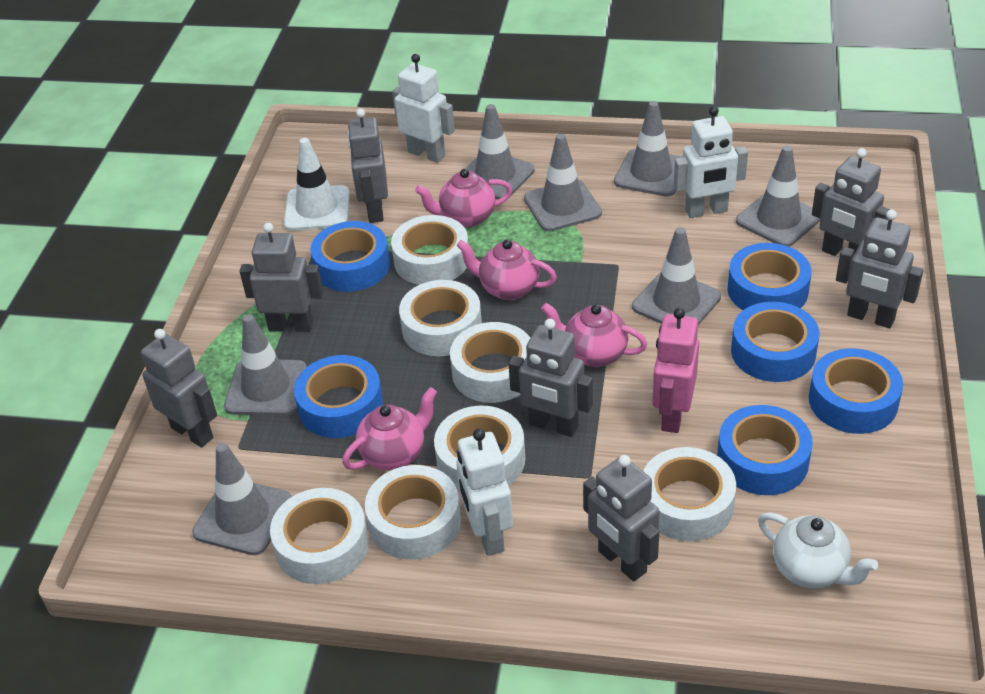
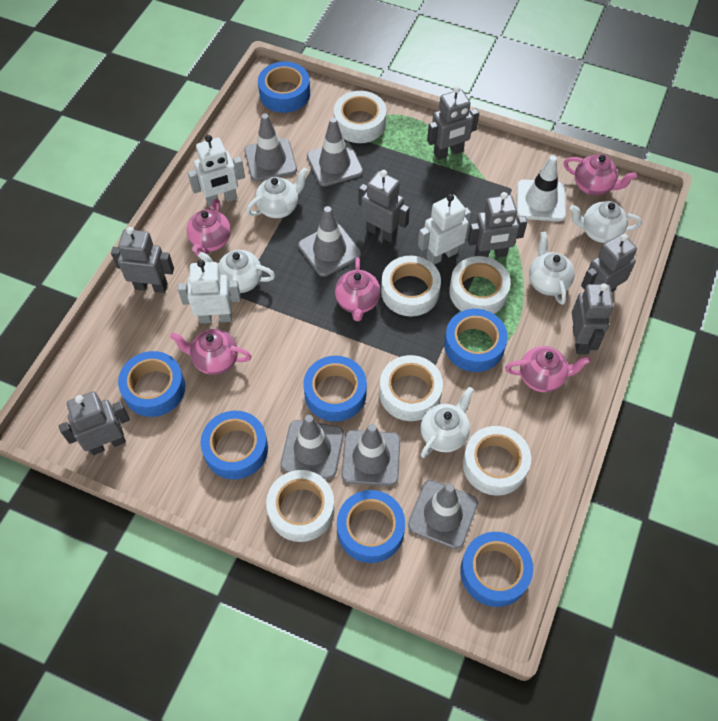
blue tape: [294,355,383,438] [310,221,390,292] [717,405,813,495] [728,243,812,310] [731,302,819,382] [809,348,903,434] = 6 -> [118,351,185,417] [200,411,268,479] [258,62,310,113] [303,356,367,422] [337,490,405,563] [444,309,508,372] [460,532,533,607] = 7
grey traffic cone: [192,443,292,555] [224,314,307,416] [465,104,535,200] [524,134,602,232] [614,101,683,197] [632,227,721,325] [736,146,820,247] = 7 -> [244,113,297,182] [281,415,344,479] [298,206,361,277] [307,117,363,187] [342,424,400,486] [408,480,478,549] = 6
pink robot: [652,308,699,433] = 1 -> none = 0
pink teapot: [342,387,437,471] [415,169,512,227] [457,239,557,300] [541,303,648,367] = 4 -> [170,329,252,375] [187,199,231,257] [335,257,380,321] [505,346,591,392] [564,154,637,195] = 5
white tape: [270,488,369,584] [365,465,461,560] [391,215,468,285] [399,280,482,356] [434,406,525,491] [450,322,530,403] [643,447,736,541] = 7 -> [266,470,335,542] [334,91,386,143] [379,355,443,421] [381,256,441,316] [449,256,511,314] [463,426,531,496] = 6
white teapot: [758,512,878,589] = 1 -> [198,250,275,293] [246,168,308,218] [420,387,474,458] [529,231,575,305] [570,201,642,243] = 5

